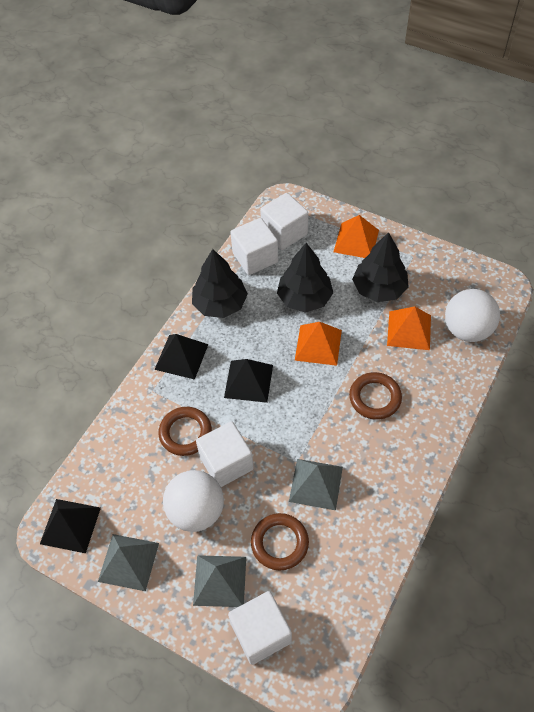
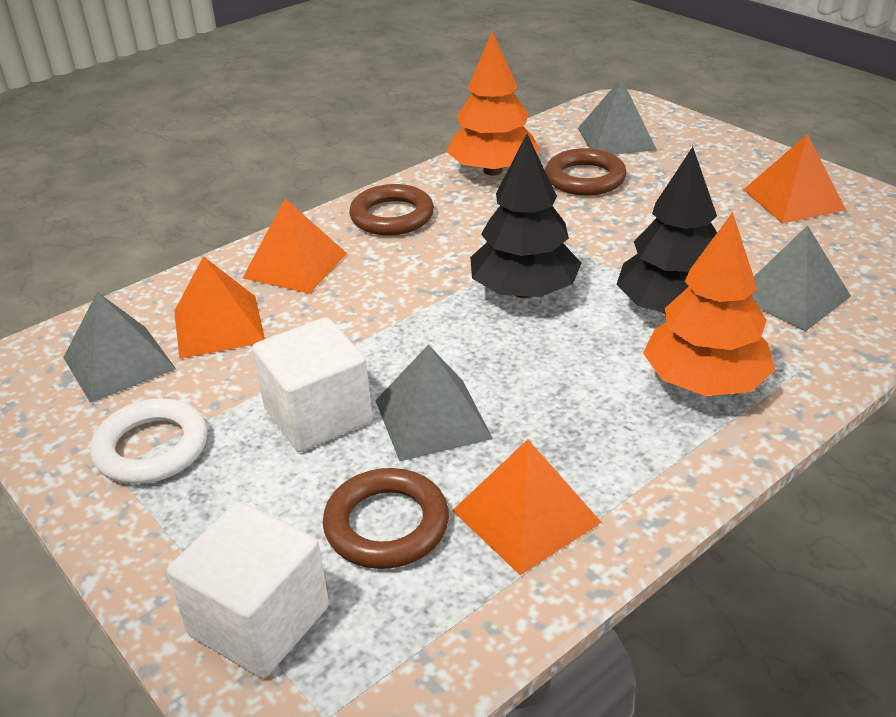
black pyramid: [40,499,101,554] [154,334,209,380] [224,359,273,403] = 3 -> none = 0
black tree: [192,249,248,318] [277,243,333,313] [352,232,409,302] = 3 -> [470,134,581,298] [616,147,717,314] = 2
grey pyramid: [98,534,159,591] [193,555,246,607] [289,459,343,510] = 3 -> [63,292,176,403] [375,345,493,461] [578,78,657,154] [751,225,851,331] = 4
orange pyramid: [295,322,342,366] [333,215,379,258] [387,306,431,350] = 3 -> [174,256,265,359] [243,198,347,294] [452,439,602,575] [744,134,846,223] = 4
orange tree: none = 0 -> [447,31,540,176] [643,212,775,396] = 2
white ball: [163,470,224,532] [445,289,500,342] = 2 -> none = 0
white cube: [196,421,254,487] [228,591,292,665] [230,218,278,275] [260,193,308,250] = 4 -> [167,501,329,678] [252,317,372,452] = 2
white ring: none = 0 -> [90,398,208,484] = 1

